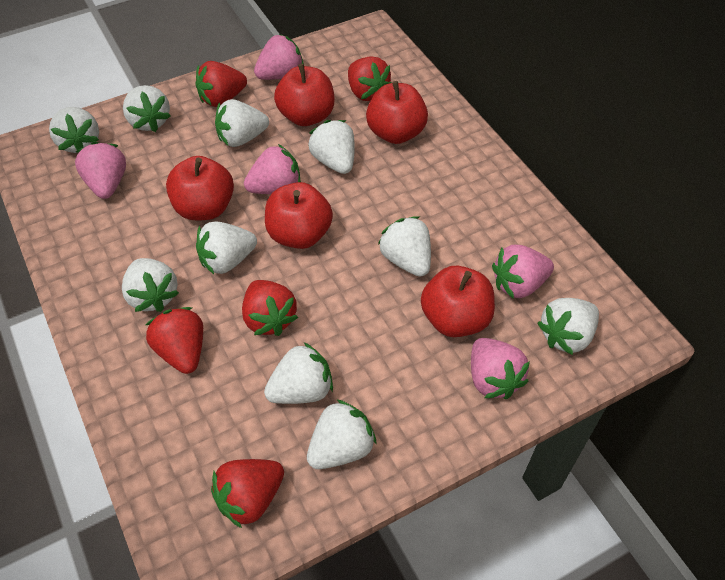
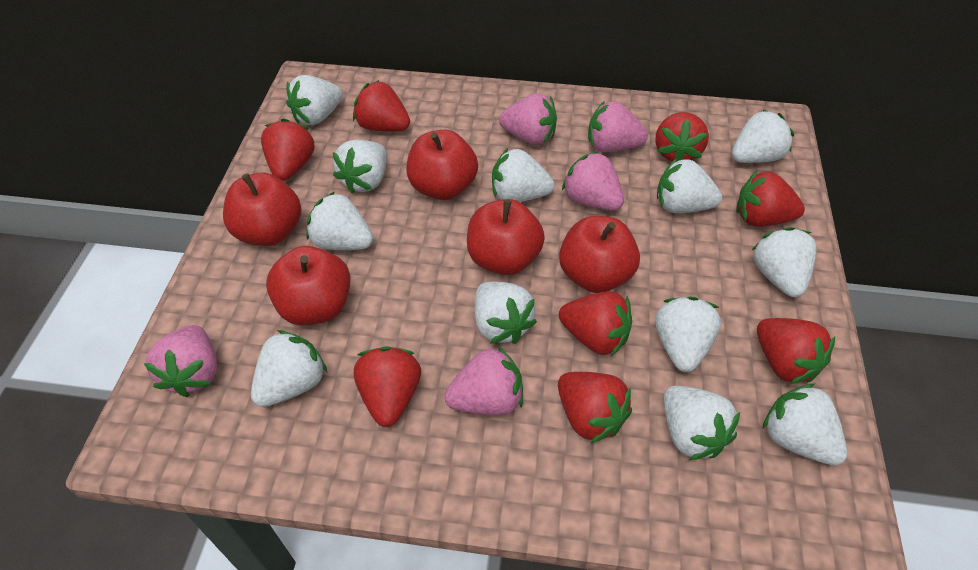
red strawberry: [146,307,203,374] [195,61,247,107] [211,459,284,528] [242,280,298,336] [348,56,392,101] = 5 -> [261,119,315,181] [353,80,410,131] [354,346,421,427] [558,372,632,444] [559,291,632,356] [655,112,709,162] [736,171,805,227] [757,318,835,384] = 8
white strawberry: [49,107,99,153] [122,258,179,312] [123,85,171,132] [196,221,257,274] [215,99,269,147] [264,342,333,404] [307,399,377,469] [308,120,355,174] [378,216,431,277] [537,298,599,355] = 10 -> [251,330,327,407] [286,75,343,125] [306,192,373,250] [333,140,387,194] [475,282,537,344] [492,148,554,202] [655,297,721,372] [657,158,722,213] [663,386,740,460] [732,110,794,163] [752,227,816,297] [762,384,847,466] = 12

